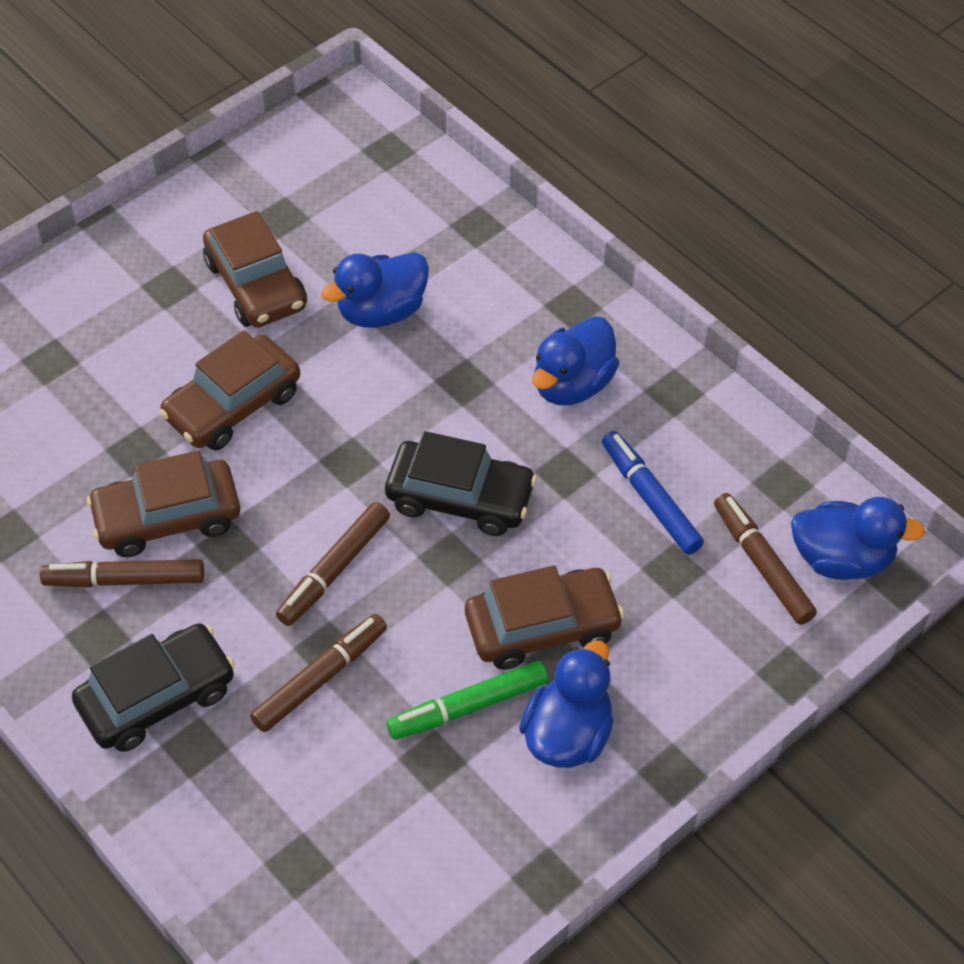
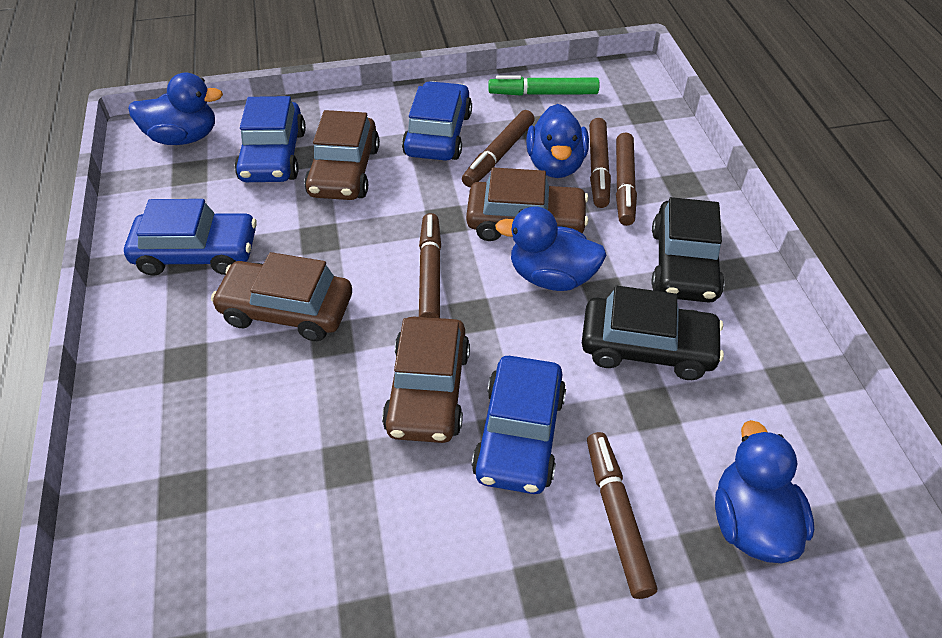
blue car: none = 0 -> [124,199,257,276] [235,96,306,182] [402,81,472,161] [472,356,566,494] = 4
blue marker: [602,431,704,555] = 1 -> none = 0
brown marker: [40,559,204,587] [250,614,387,732] [276,502,390,626] [714,493,817,625] = 4 -> [419,213,441,318] [462,110,535,187] [587,432,657,599] [589,118,611,208] [616,133,637,226] = 5

